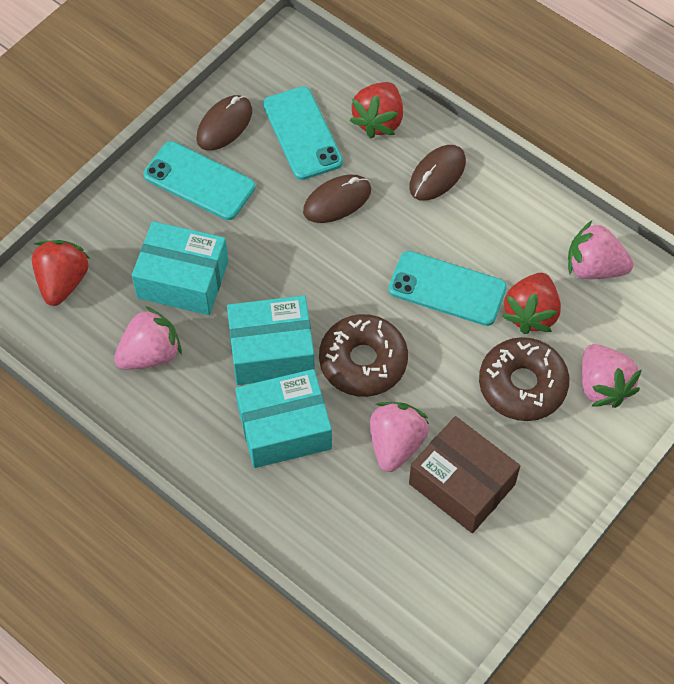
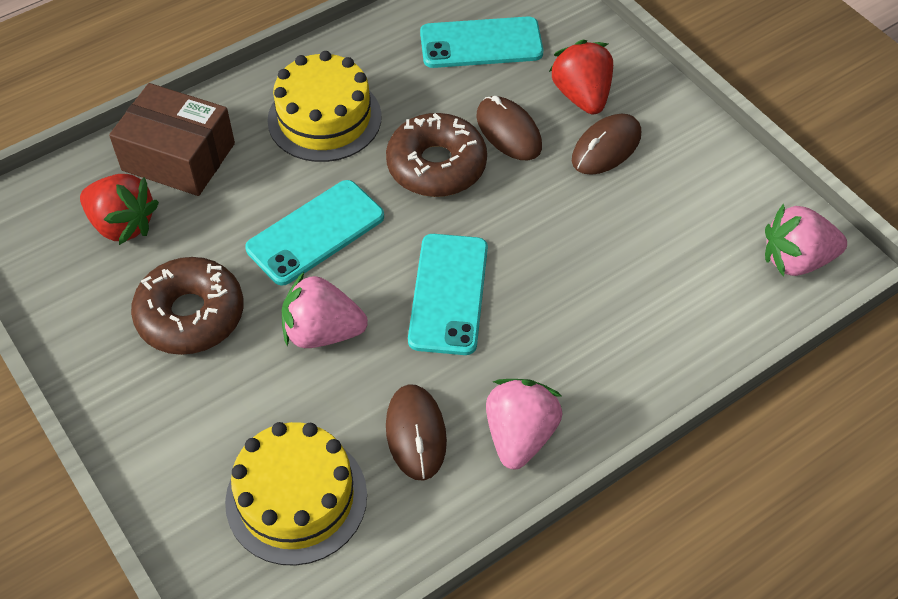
pink strawberry: [114,306,182,370] [370,402,429,472] [568,221,633,279] [582,344,642,408] = 4 -> [282,272,368,348] [486,379,562,470] [765,203,847,277] = 3
red strawberry: [32,240,90,306] [350,82,403,138] [502,273,561,334] = 3 -> [80,174,159,245] [549,40,613,114] = 2
turquoise box: [132,221,229,315] [227,295,315,385] [235,369,332,468] = 3 -> none = 0
yellow cake: none = 0 -> [225,422,367,566] [267,51,382,162] = 2

